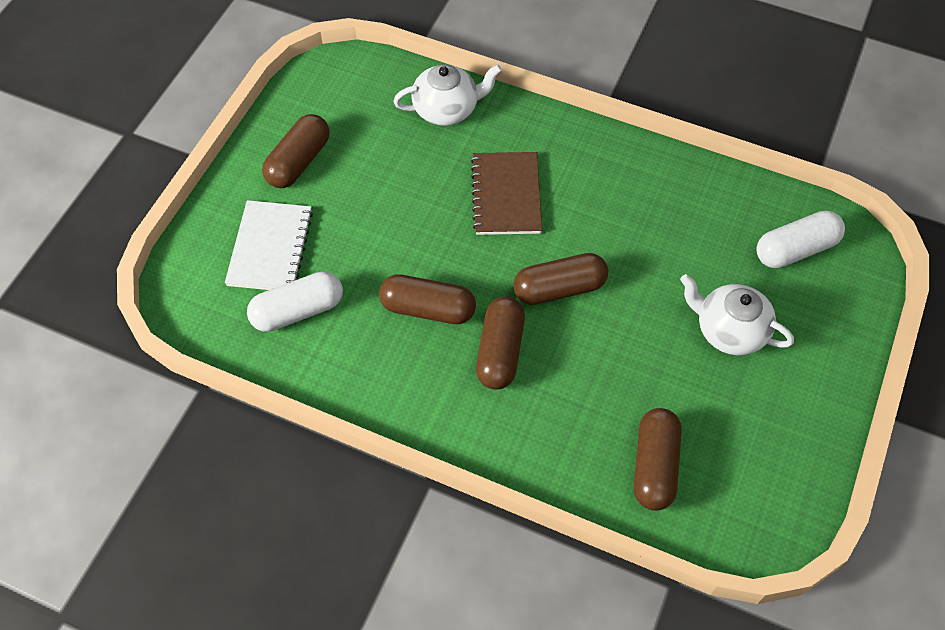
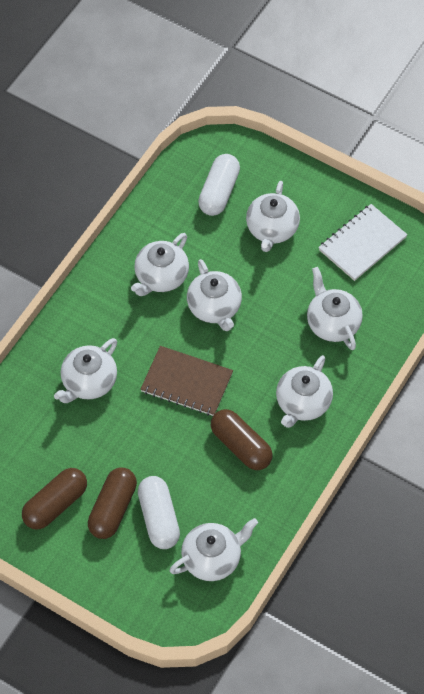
brown capsule: [262,114,330,188] [379,274,476,324] [476,296,525,390] [513,253,608,305] [634,408,682,511] = 5 -> [22,468,87,530] [88,467,137,539] [211,409,273,470] = 3
white teapot: [393,64,502,126] [680,274,794,355] = 2 -> [54,338,117,403] [131,233,189,296] [170,518,258,581] [187,259,242,331] [246,181,300,252] [276,355,333,428] [307,267,363,350] = 7

